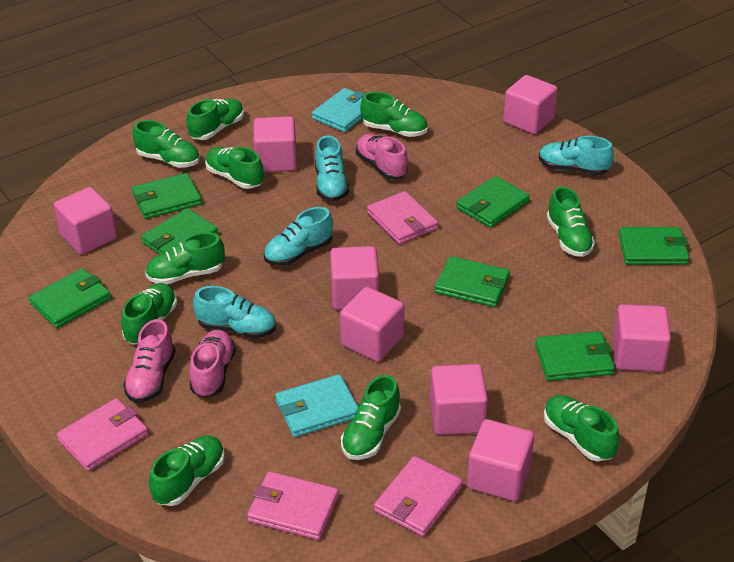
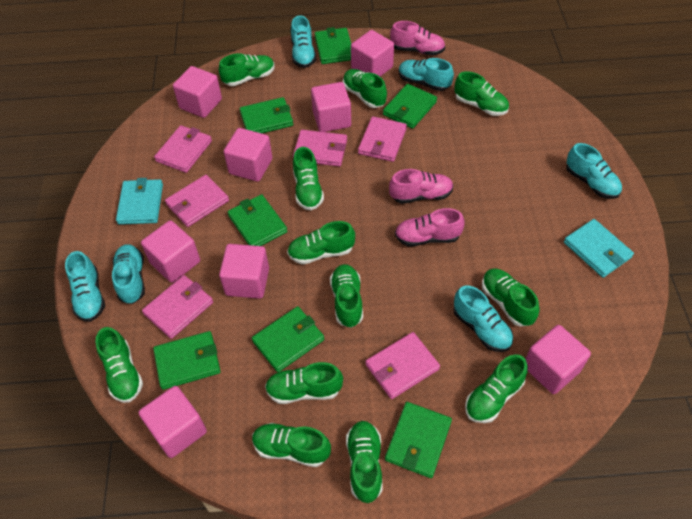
green shoe: [121,283,177,345] [133,120,200,168] [145,232,225,284] [149,436,225,506] [186,98,244,140] [205,147,264,189] [341,375,401,460] [360,92,428,137] [544,395,620,461] [547,186,595,257] = 10 -> [95,327,143,403] [219,53,275,86] [252,423,331,467] [265,362,343,404] [287,221,355,264] [293,147,324,210] [330,264,363,328] [343,69,387,108] [346,421,383,503] [454,71,509,116] [465,354,528,423] [482,268,539,326] = 12
pink wallet: [57,398,148,471] [247,471,339,540] [367,191,438,244] [374,456,463,537] = 4 -> [142,275,213,339] [154,125,212,173] [165,175,229,227] [293,130,347,167] [358,116,407,162] [365,332,440,399] = 6
turquoise shoe: [193,286,276,339] [264,207,333,266] [315,136,349,202] [539,136,614,175] = 4 -> [65,251,105,322] [112,244,145,304] [291,15,316,68] [399,58,454,91] [453,285,513,352] [566,143,622,199] = 6

